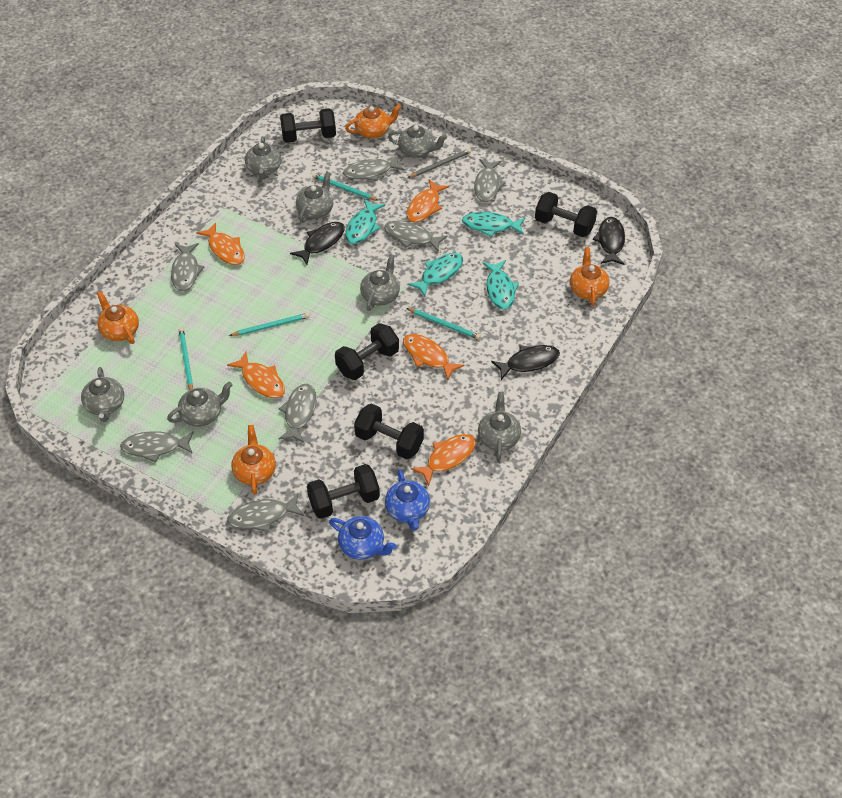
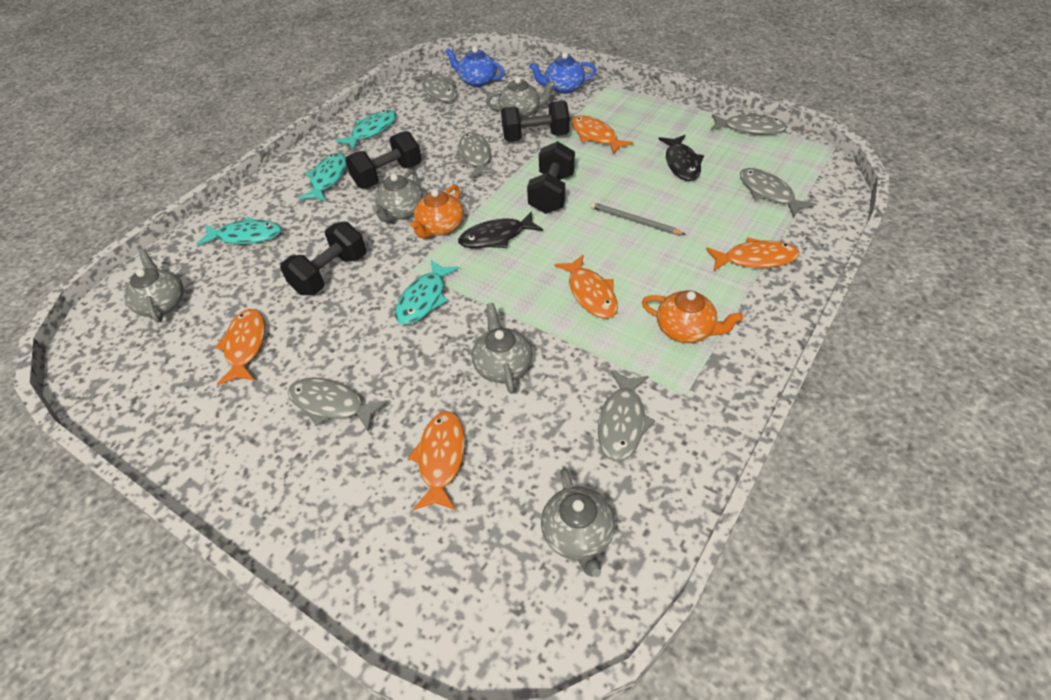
black dumbbell: [280,108,336,143] [307,464,380,519] [335,323,399,380] [354,403,424,459] [535,192,597,237] = 5 -> [280,221,366,295] [345,131,422,188] [501,100,570,142] [527,141,575,214] = 4
black fish: [290,222,345,265] [491,345,560,380] [593,217,625,265] = 3 -> [458,211,543,248] [659,135,704,181] = 2
grey fish: [120,431,194,463] [171,243,205,291] [227,493,304,532] [279,384,316,443] [343,155,405,181] [384,221,448,252] [474,159,506,202] = 7 -> [288,377,388,432] [411,70,457,102] [454,132,497,179] [598,370,655,461] [711,113,787,135] [740,168,815,218] = 6
grey teapot: [81,367,124,422] [167,382,233,427] [245,136,281,179] [296,172,333,223] [360,254,400,311] [388,125,447,158] [478,392,521,460] = 7 -> [124,249,184,323] [372,170,423,222] [471,303,532,394] [486,77,555,118] [541,468,615,577] = 5
orange teapot: [97,291,139,344] [231,425,276,495] [345,104,401,139] [570,247,609,306] = 4 -> [410,185,464,239] [642,290,743,343] = 2
turquoise pencil: [179,328,193,390] [229,313,310,336] [312,173,378,200] [406,308,481,340] = 4 -> none = 0

